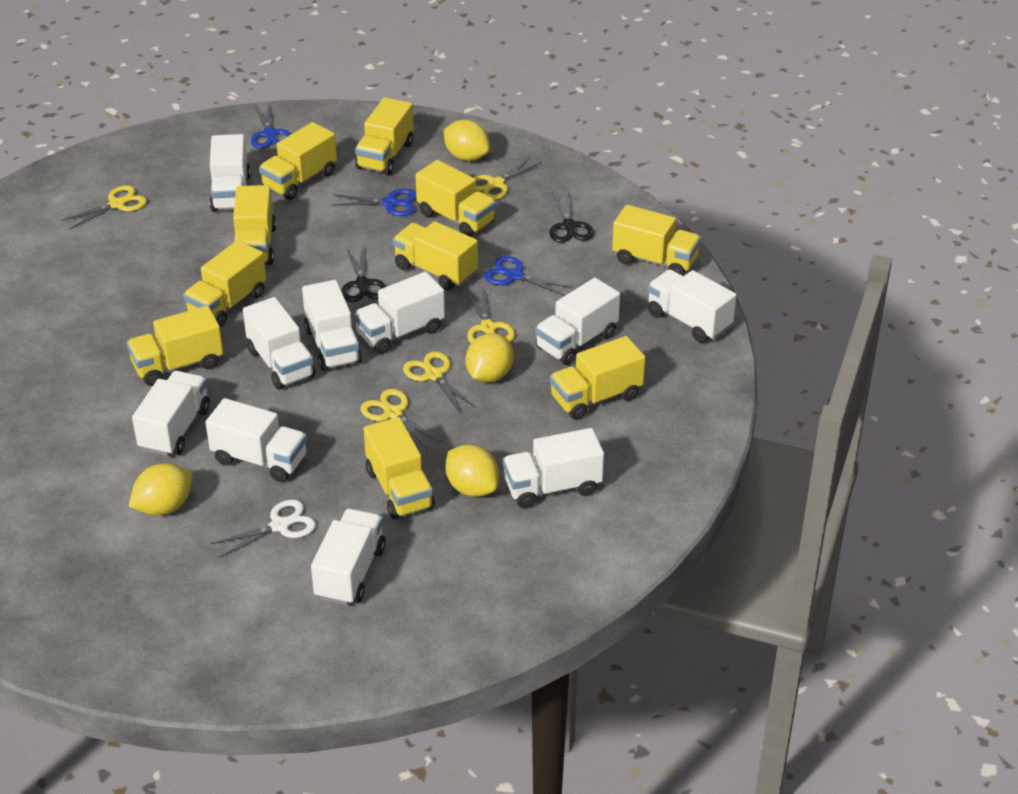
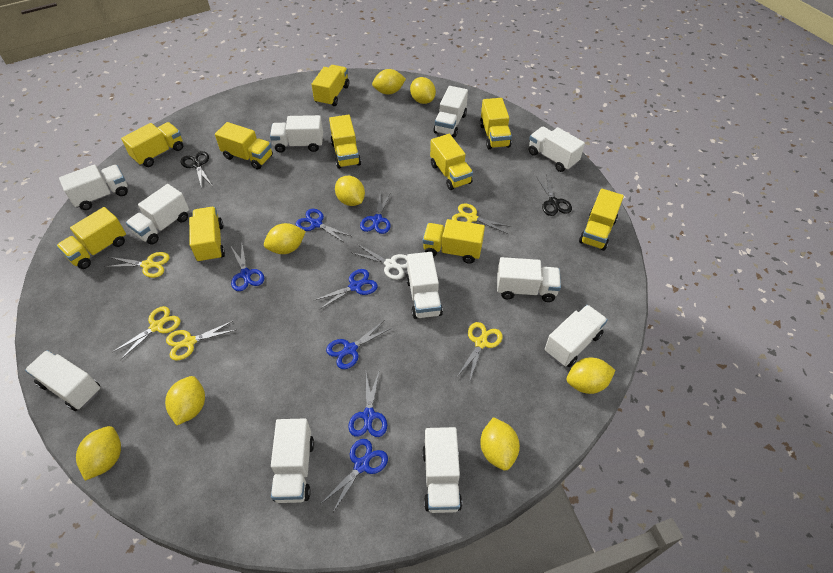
blue scissors: [251,104,291,149] [332,189,416,216] [484,256,573,296] = 3 -> [231,245,264,291] [296,209,351,243] [313,269,378,310] [322,439,388,514] [326,321,392,369] [348,372,387,437] [360,192,391,234] = 7
white truck: [132,371,210,456] [205,398,307,482] [209,134,251,212] [243,297,316,389] [302,280,362,371] [311,509,386,605] [353,272,445,354] [503,428,604,508] [535,278,620,365] [647,269,736,343] = 10 -> [25,350,101,411] [59,164,128,210] [126,184,189,245] [270,115,323,153] [271,419,314,503] [406,252,443,319] [422,427,462,513] [434,86,468,137] [497,257,561,302] [529,127,585,172] [545,305,608,367] = 11
yellow lemon: [129,463,193,515] [444,120,490,161] [445,445,499,497] [466,333,513,382] = 4 -> [76,426,121,481] [165,376,205,425] [264,223,306,254] [335,176,365,206] [372,69,406,95] [410,77,436,104] [480,417,520,471] [567,357,615,394] = 8

